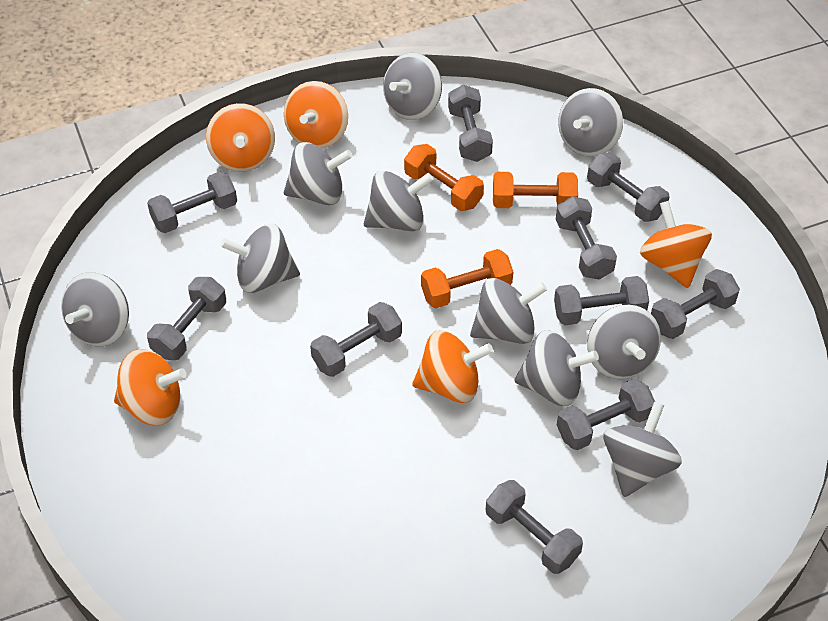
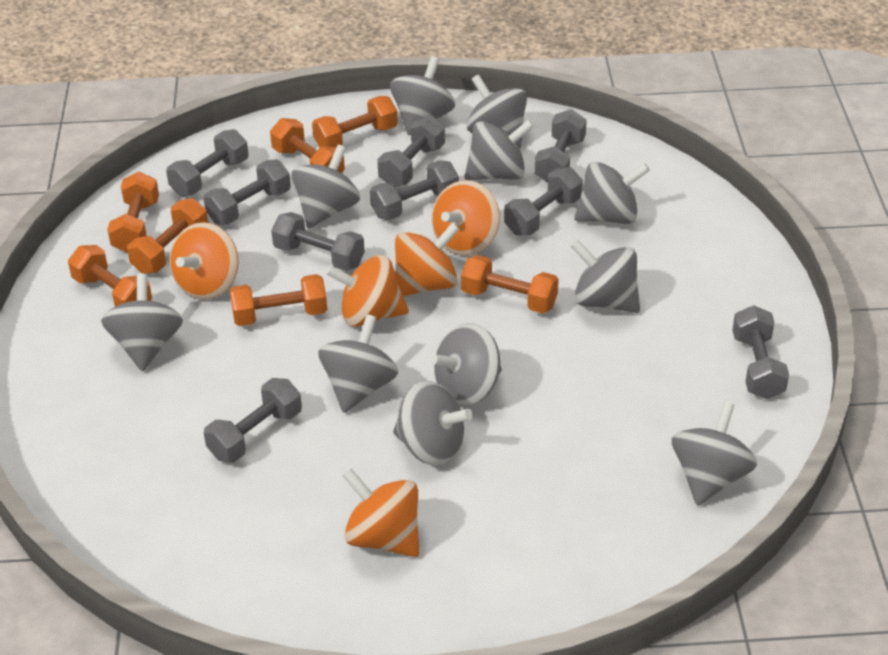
grey dumbbell: [147,171,237,233] [147,277,226,360] [310,302,402,377] [448,85,493,162] [486,480,583,574] [554,276,649,325] [556,196,617,280] [557,379,655,450] [587,152,670,222] [651,269,740,339] = 10 -> [166,129,249,196] [203,160,291,225] [204,378,302,463] [271,212,365,271] [370,160,459,220] [377,116,445,187] [504,167,583,236] [534,109,587,183] [732,305,789,399] = 9
grey spinning top: [61,272,129,347] [220,224,300,293] [284,142,352,205] [364,170,433,231] [383,53,442,120] [470,278,547,344] [514,330,599,406] [558,88,623,157] [588,305,661,379] [604,401,682,497] = 10 -> [101,274,183,371] [291,145,360,229] [318,314,398,413] [390,56,455,135] [393,381,473,466] [429,323,502,406] [464,120,534,180] [466,74,527,149] [571,239,640,313] [574,162,650,224] [672,401,757,506] = 11
orange dumbbell: [404,144,484,211] [421,249,513,308] [493,172,578,208] = 3 -> [68,245,152,307] [107,172,159,253] [127,198,208,274] [230,274,327,326] [270,118,345,173] [312,96,398,148] [461,255,559,314] = 7

